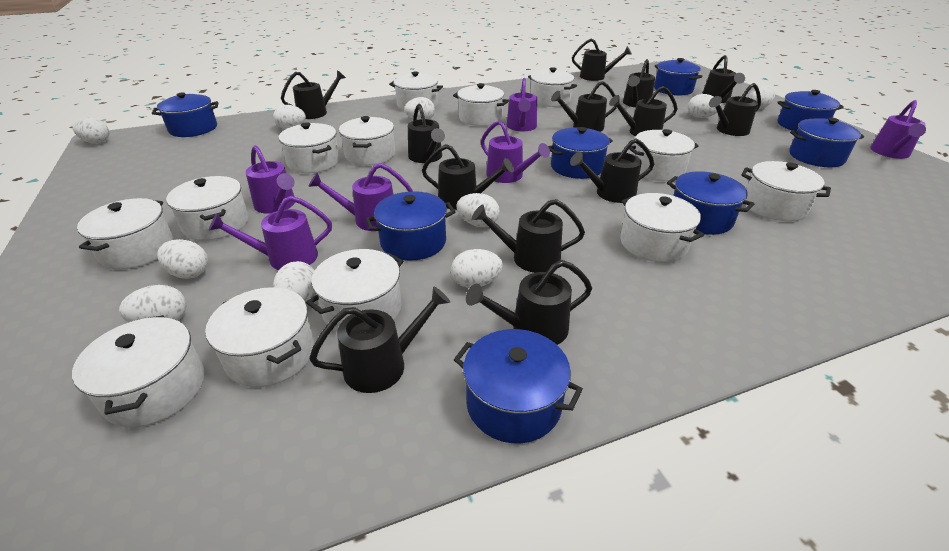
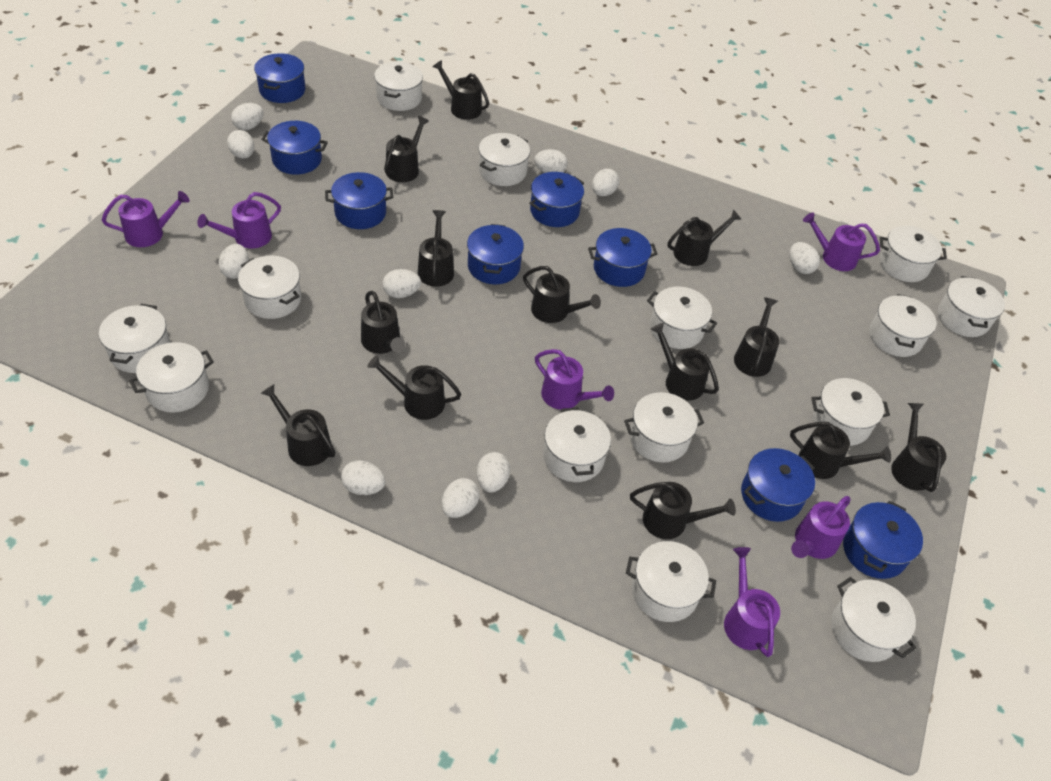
white pot: [72,315,204,427] [77,198,174,269] [166,176,249,241] [205,287,314,387] [279,122,339,173] [306,249,403,332] [339,116,395,165] [389,71,443,110] [453,83,509,126] [528,67,577,107] [620,193,704,262] [629,129,699,181] [741,161,831,221] = 13 -> [99,304,171,373] [129,342,214,412] [238,256,301,319] [374,62,423,111] [479,133,530,186] [543,408,611,482] [624,392,704,463] [626,541,716,622] [647,287,717,349] [811,378,890,446] [831,577,916,662] [869,294,937,357] [880,226,947,282] [938,276,1005,337] = 14

